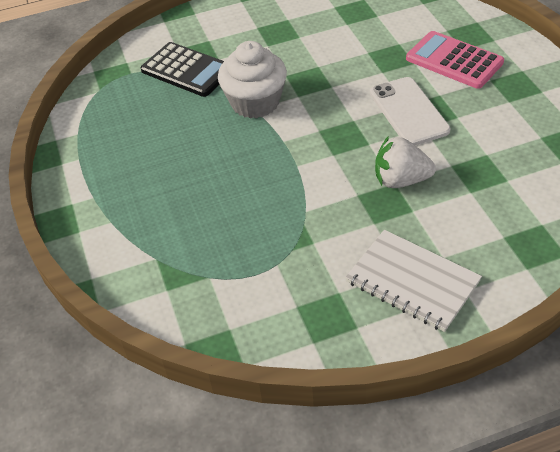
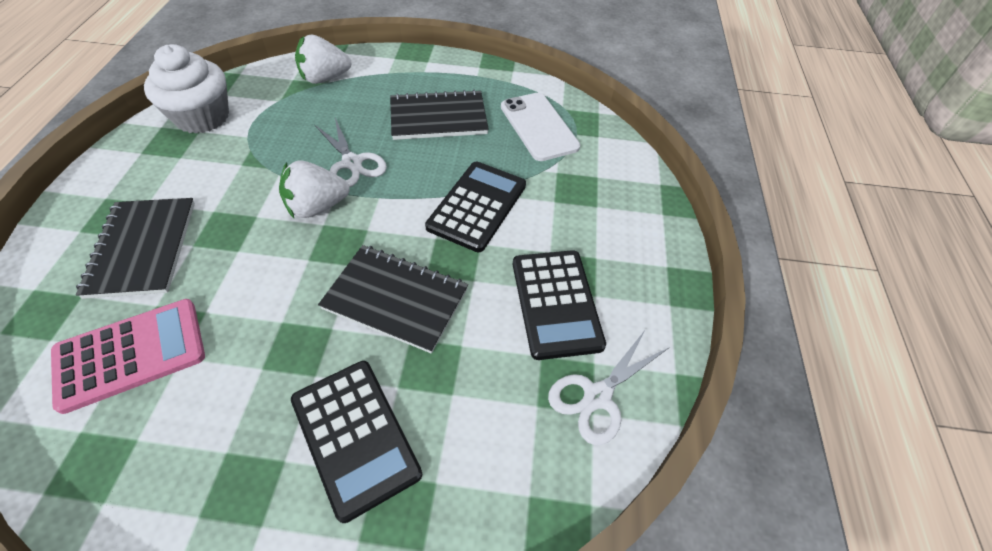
black calculator: [141,42,224,97] = 1 -> [291,361,422,523] [425,161,526,252] [513,250,606,360] = 3
black notebook: none = 0 -> [76,198,195,299] [318,245,468,353] [390,89,489,140] = 3
white notebook: [346,230,482,332] = 1 -> none = 0
white scissors: none = 0 -> [315,118,387,187] [548,330,668,445] = 2
white strawberry: [375,136,436,188] = 1 -> [279,161,350,218] [295,35,352,84] = 2

